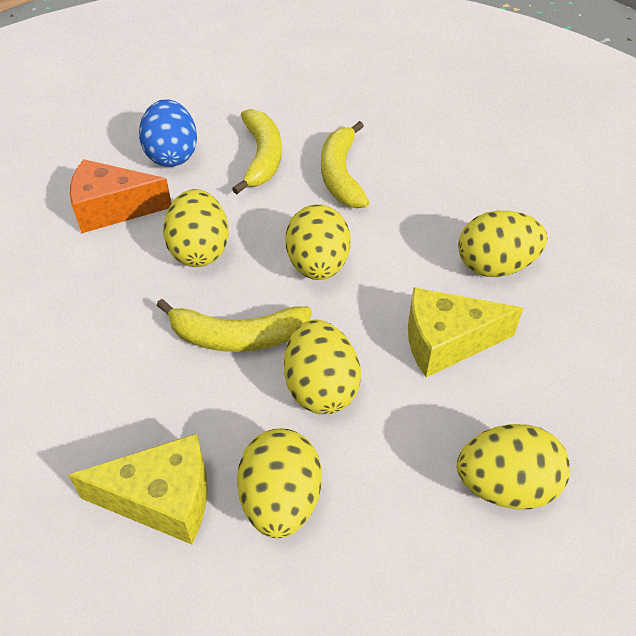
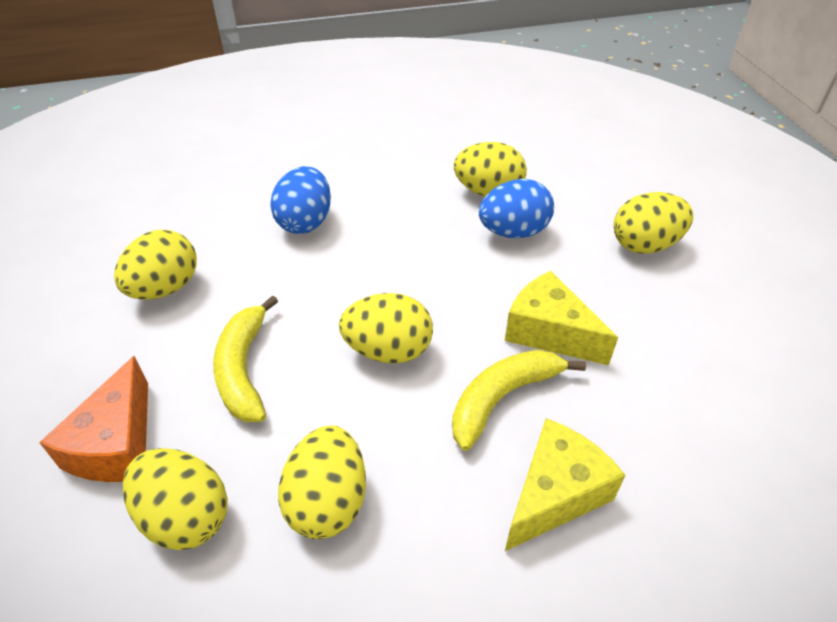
blue egg: [139,99,197,167] = 1 -> [270,166,331,234] [479,179,554,238] = 2
yellow banana: [156,299,312,352] [232,109,282,194] [321,121,370,208] = 3 -> [213,295,278,422] [452,350,586,451] = 2

